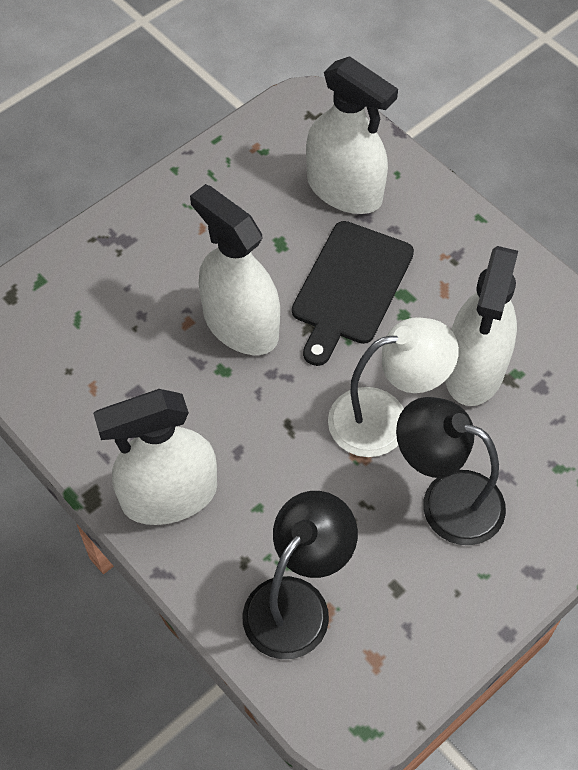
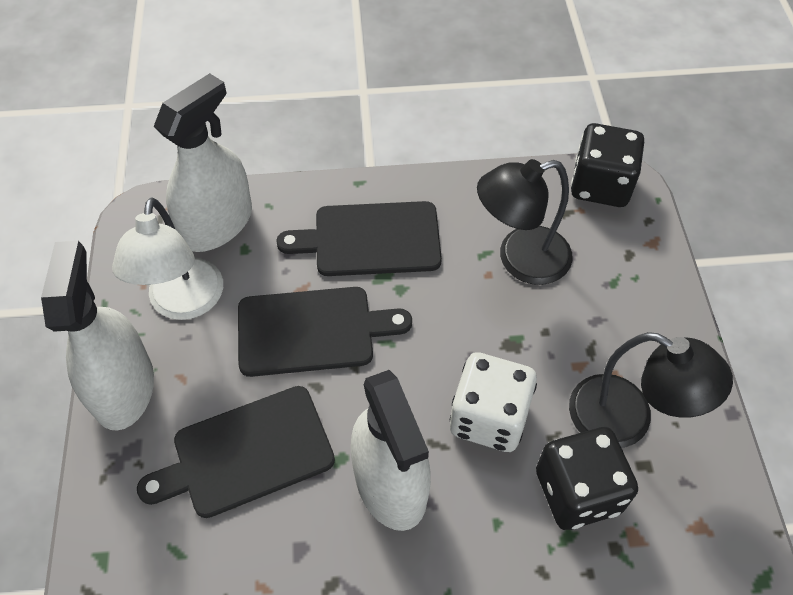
black cutting board: [292,221,414,366] = 1 -> [137,386,335,518] [238,287,412,377] [276,201,442,276] = 3
black dice: none = 0 -> [536,427,638,530] [571,123,644,207] = 2
white dice: none = 0 -> [450,352,537,452] = 1
white spray bottle: [93,389,217,525] [190,184,280,355] [306,56,398,214] [445,246,518,406] = 4 -> [41,241,154,431] [154,73,252,252] [351,370,431,531] = 3

